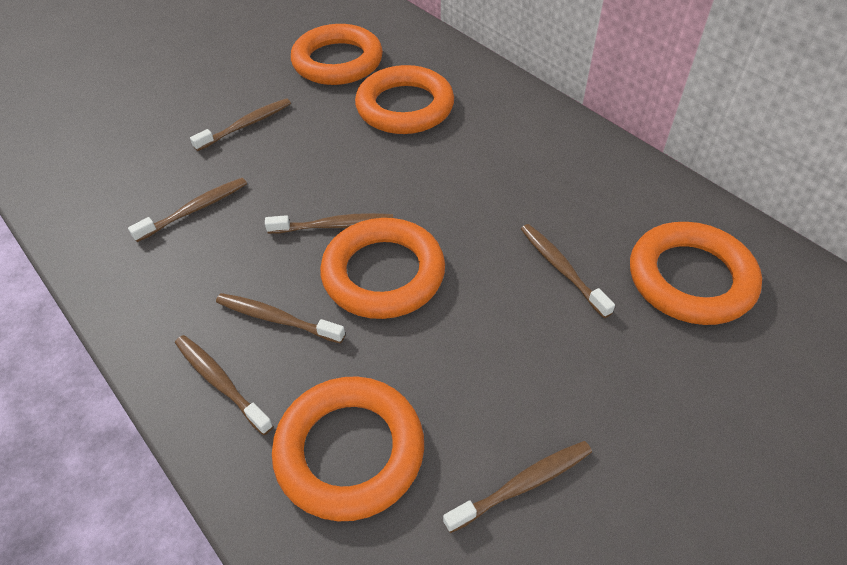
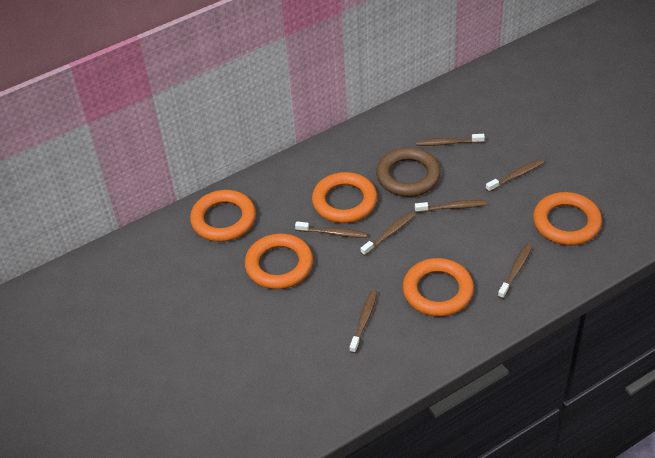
brown ring: none = 0 -> [376,147,441,197] = 1

